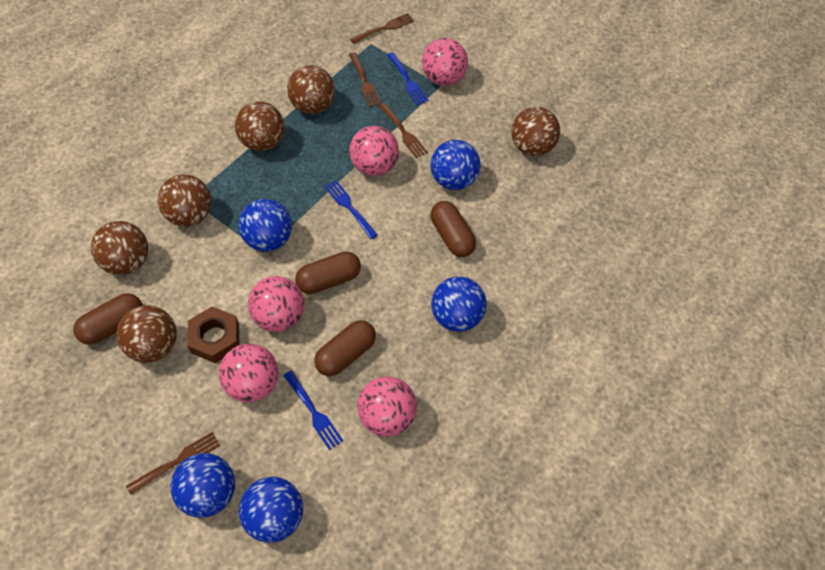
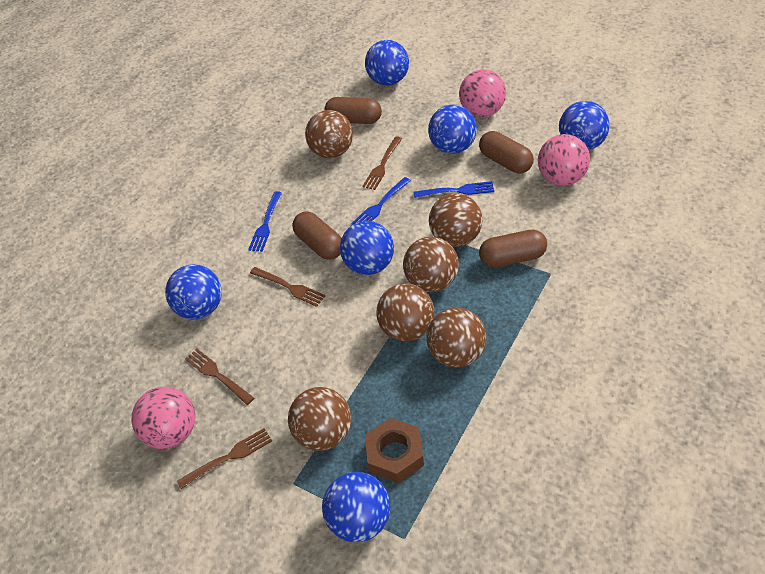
blue ball: [170,453,235,518] [238,199,292,252] [239,477,303,543] [430,140,481,190] [431,276,487,332] = 5 -> [165,264,222,320] [322,472,391,542] [340,221,394,275] [365,40,409,86] [428,105,477,154] [559,101,610,150] = 6
pink ball: [219,344,279,402] [248,276,304,332] [349,126,399,176] [357,376,417,436] [422,38,468,86] = 5 -> [132,387,195,449] [459,69,506,117] [538,134,590,186] = 3

